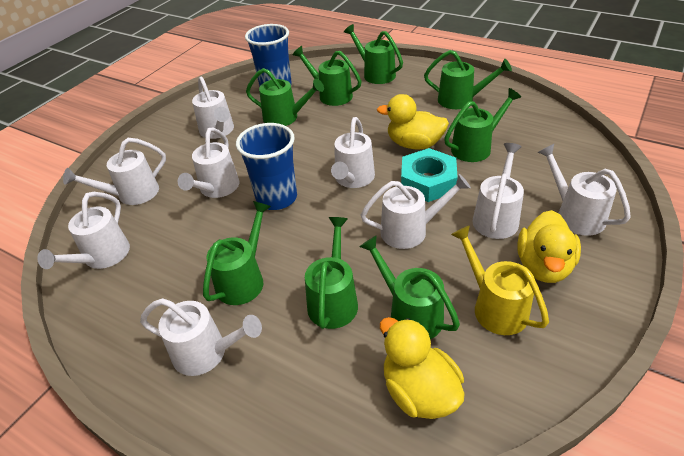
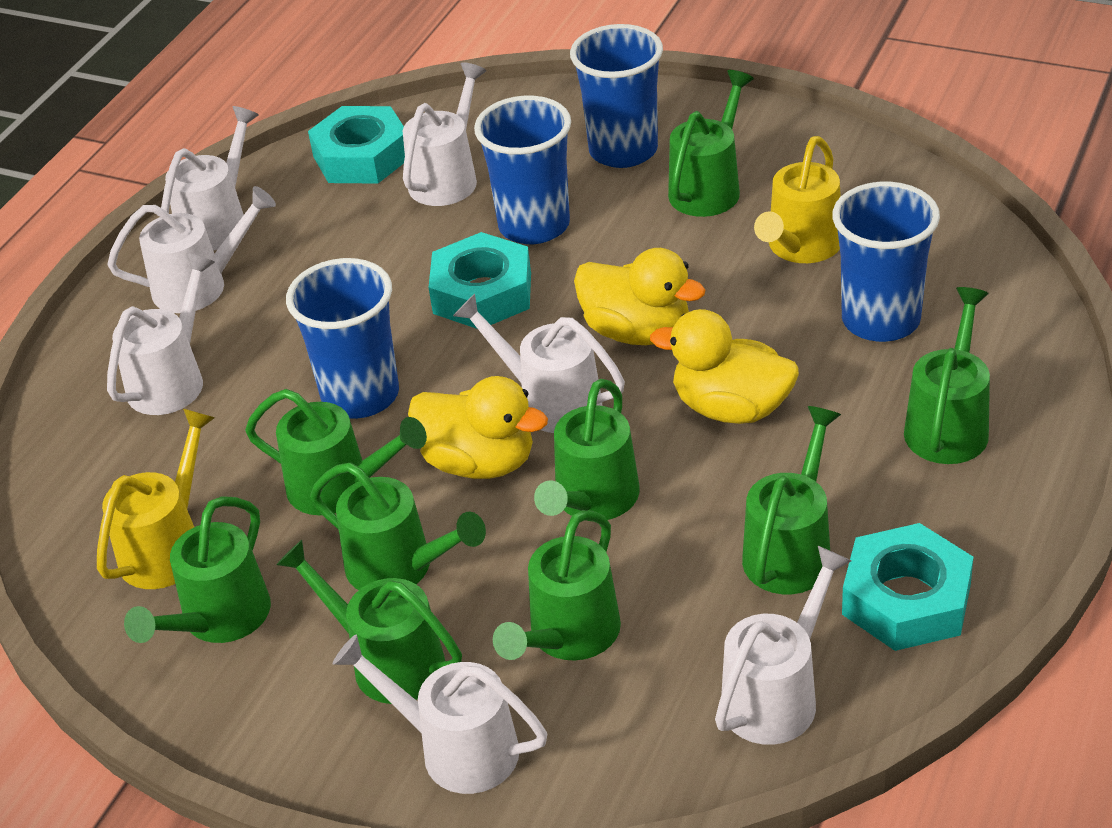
blue cup: [236,123,297,210] [245,24,292,86] = 2 -> [286,258,399,419] [474,96,571,244] [570,24,663,168] [832,182,940,342] = 4
green watering can: [203,201,271,305] [246,68,324,126] [293,46,362,106] [305,217,358,329] [344,24,403,84] [359,236,460,339] [424,50,512,109] [444,88,521,162] = 8 -> [124,496,271,643] [245,389,427,515] [276,540,462,704] [310,462,486,590] [493,510,621,660] [534,379,640,521] [668,70,754,217] [742,406,841,594] [904,287,990,464] = 9
turquoise nut: [401,148,458,202] = 1 -> [308,106,405,184] [429,232,531,329] [842,523,974,651] = 3
white watering can: [37,192,130,269] [63,138,166,205] [140,298,262,376] [178,127,239,198] [192,76,234,139] [331,117,375,188] [361,174,471,249] [472,143,524,239] [538,144,631,236] = 9 -> [107,186,276,313] [107,253,215,415] [161,106,259,251] [333,634,547,794] [403,62,486,206] [453,294,625,433] [715,546,851,745] = 7
yellow watering can: [451,225,549,335] = 1 -> [97,409,215,589] [754,136,841,263] = 2

